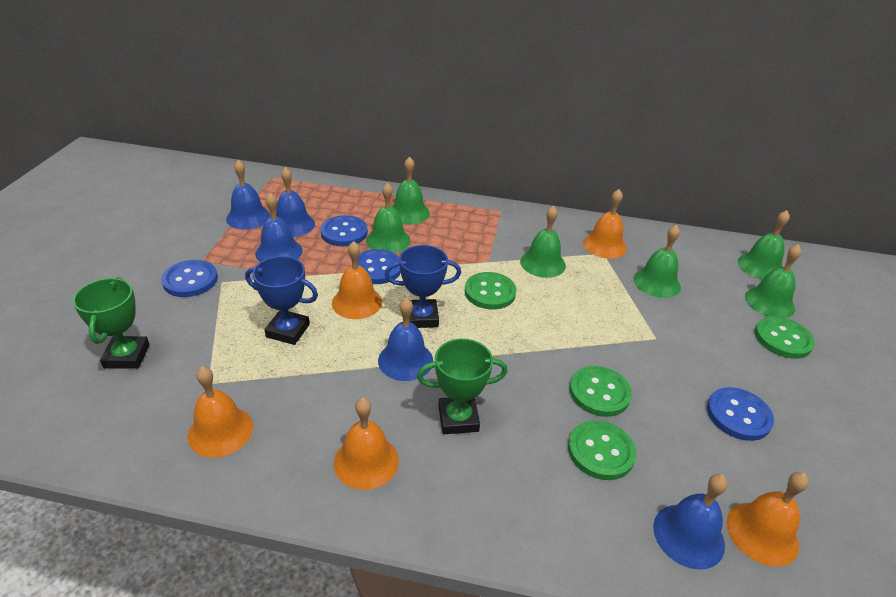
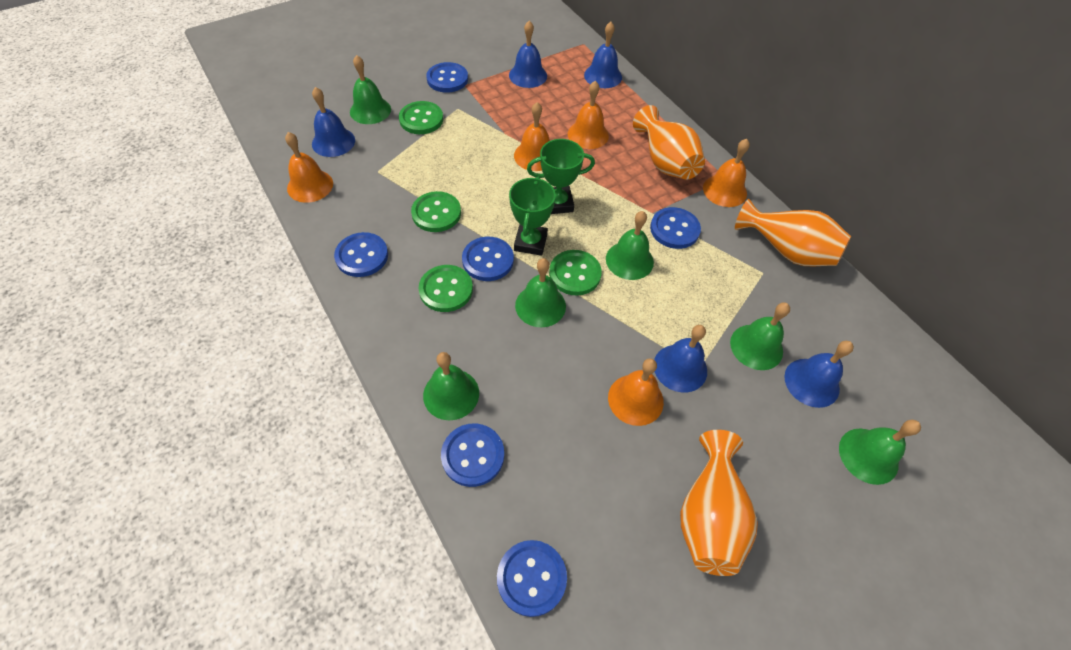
blue button: [161,260,218,297] [320,215,368,246] [358,249,401,284] [707,387,774,441] = 4 -> [334,232,388,277] [426,62,468,93] [441,423,504,487] [462,237,514,281] [497,540,567,617] [650,207,701,249] = 6
blue trophy: [245,256,318,345] [385,245,461,328] = 2 -> none = 0
orange vase: none = 0 -> [633,105,705,180] [680,430,758,576] [735,199,851,266] = 3

